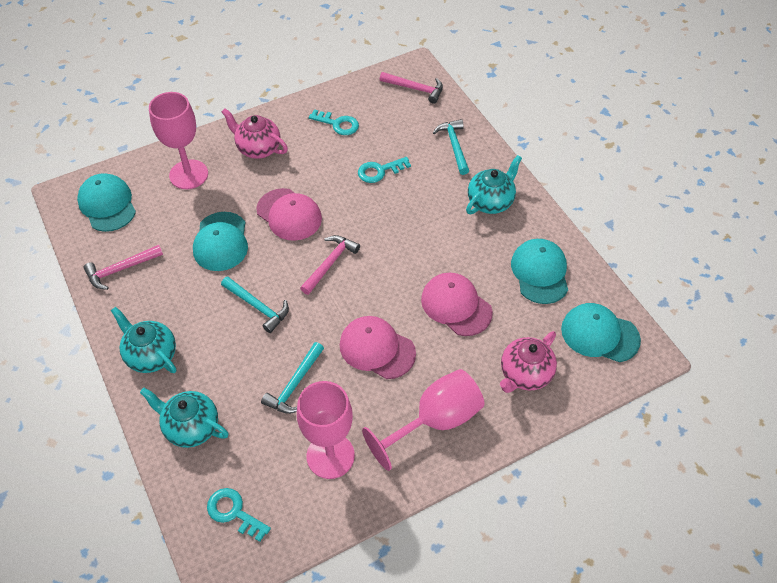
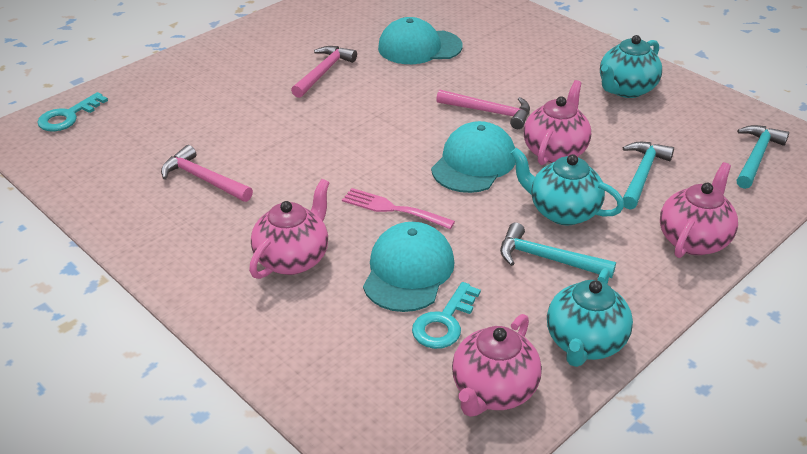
pink cap: [256,188,322,241] [340,316,416,379] [421,273,493,336] = 3 -> none = 0
pink fork: none = 0 -> [342,188,455,229] = 1
pink goblet: [149,92,208,189] [297,381,355,479] [362,369,485,471] = 3 -> none = 0
pink teapot: [222,108,288,159] [500,331,557,393] = 2 -> [249,179,330,279] [452,314,542,417] [524,80,591,165] [660,162,738,258] = 4
turquoise cap: [77,173,136,232] [193,212,248,271] [511,239,568,304] [561,303,641,362] = 4 -> [363,222,454,312] [378,17,463,64] [431,121,516,193] = 3
turquoise key: [207,488,271,542] [309,109,359,135] [358,157,411,183] = 3 -> [37,92,108,131] [412,282,481,349] = 2

